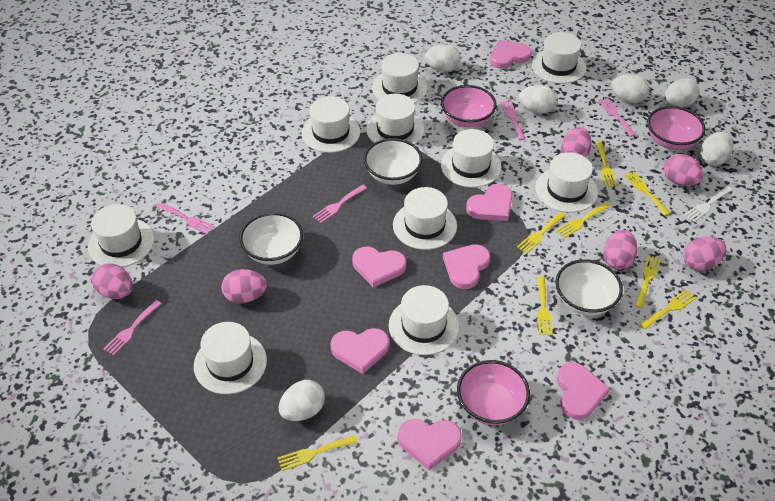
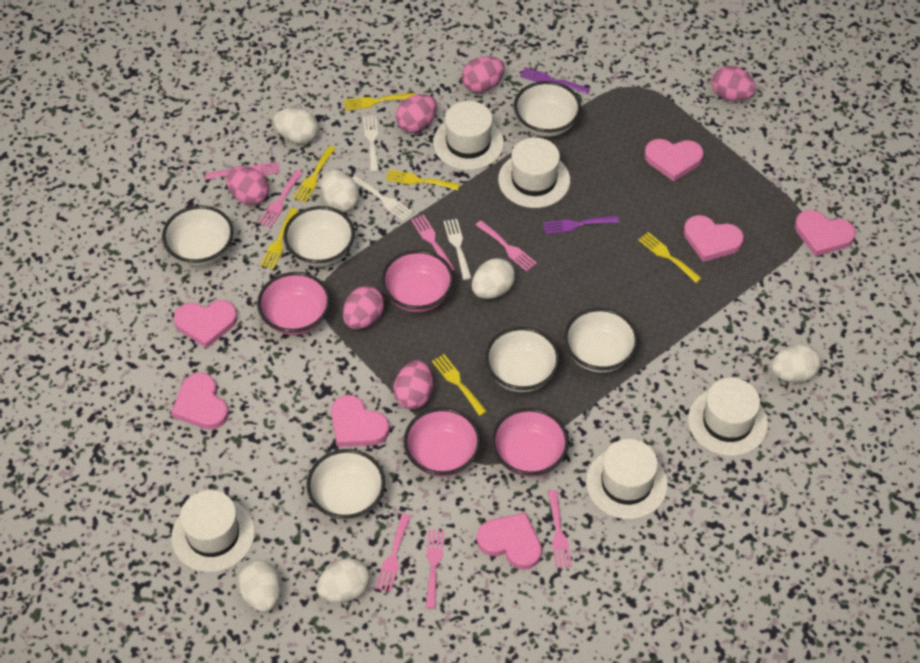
pink bowl: [441,85,497,127] [457,360,530,425] [647,106,706,150] = 3 -> [257,272,331,335] [381,250,454,312] [403,408,481,477] [491,408,569,477] = 4
pink fork: [104,300,162,356] [157,203,215,234] [313,185,367,223] [500,100,525,140] [598,98,636,137] = 5 -> [205,162,280,180] [258,170,303,228] [375,513,411,593] [411,215,455,271] [426,530,444,609] [476,220,537,271] [548,490,572,568] = 7
purple fork: none = 0 -> [520,67,590,94] [543,216,619,234] = 2
white bowl: [239,212,303,265] [363,138,423,185] [555,259,623,316] = 3 -> [162,205,234,266] [283,206,355,267] [306,449,385,520] [485,327,560,392] [514,81,581,137] [564,308,638,373] = 6
white fork: [685,186,733,222] = 1 -> [352,175,413,221] [363,116,379,172] [443,219,472,280] = 3
white hat: [88,204,154,267] [194,322,267,394] [302,96,360,153] [366,94,425,145] [372,53,428,103] [389,285,459,355] [393,187,457,250] [441,129,502,188] [531,32,586,84] [535,152,598,213] = 10 -> [171,490,255,572] [433,101,504,170] [498,137,570,208] [586,439,668,519] [688,378,768,456] = 5
yellow fork: [278,435,358,471] [517,212,566,254] [537,276,553,335] [556,203,610,238] [595,141,617,187] [624,171,670,216] [634,255,661,308] [639,289,697,330] = 8 -> [260,208,298,269] [293,146,335,203] [343,93,415,111] [385,169,460,190] [432,354,487,416] [638,232,702,283] = 6

